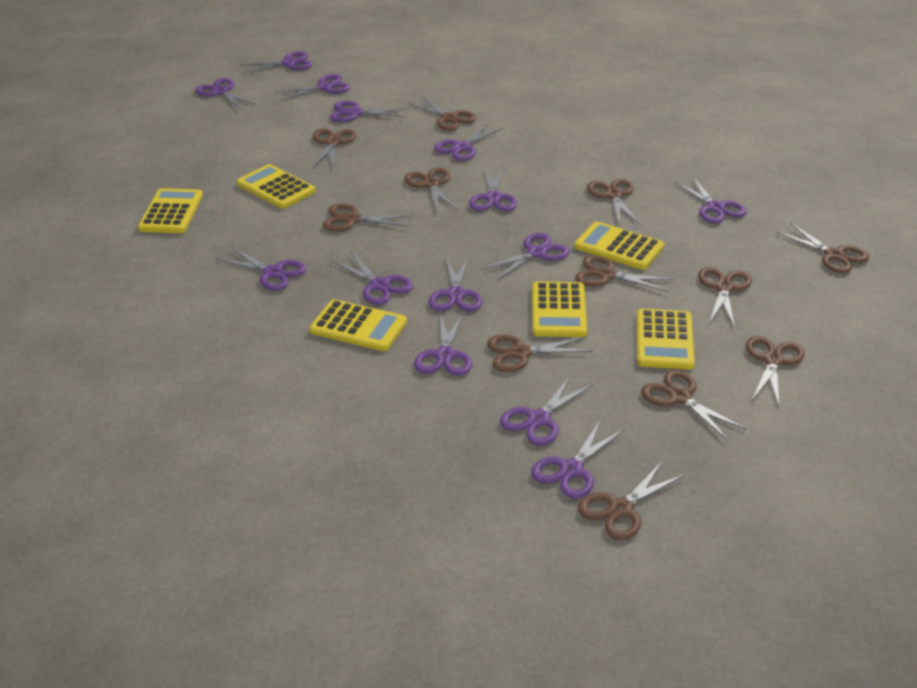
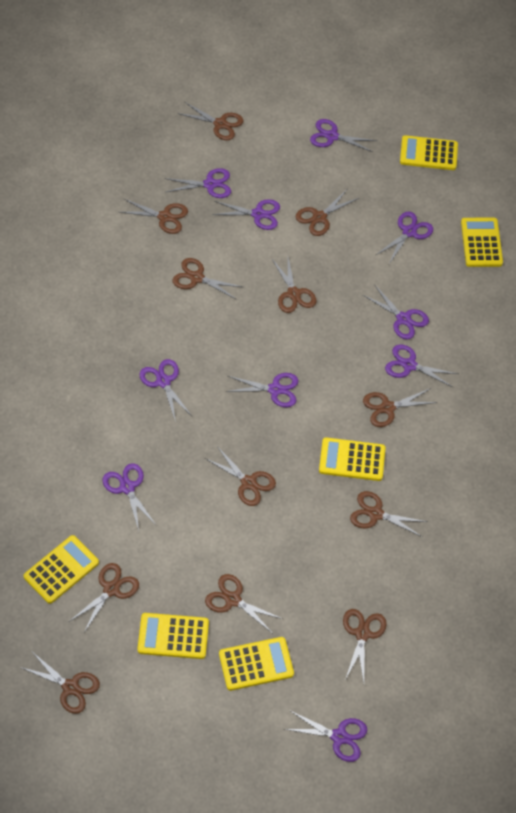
purple scissors: [195,78,257,110] [217,247,306,290] [240,51,312,73] [274,74,350,101] [330,101,407,122] [333,252,413,305] [414,312,472,375] [429,256,482,311] [434,123,504,161] [469,168,517,211] [481,233,570,281] [500,375,593,446] [531,419,624,499] [674,176,747,223] = 14 -> [102,463,156,530] [139,359,192,422] [164,168,231,198] [212,199,280,230] [225,373,298,408] [285,710,367,762] [310,119,377,152] [363,285,429,340] [376,211,433,264] [385,344,458,387] = 10

